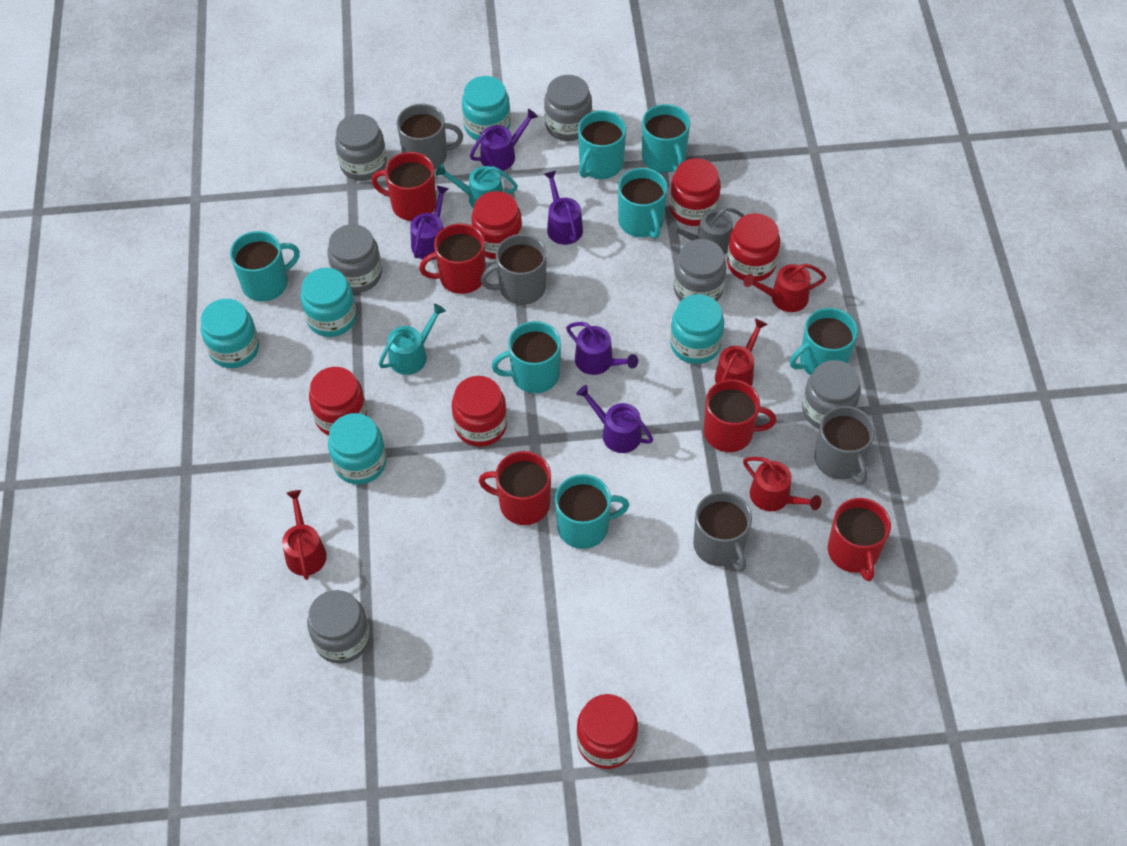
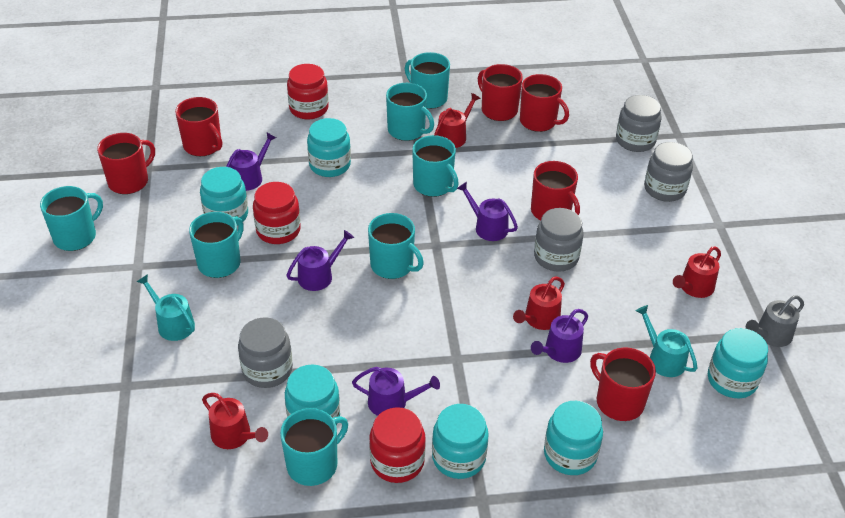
grey jar: [307,590,370,664] [328,224,382,293] [335,114,387,181] [544,75,592,141] [673,239,726,301] [802,360,861,429] = 6 -> [238,317,293,388] [534,208,584,272] [616,95,662,152] [644,142,693,202] = 4
grey mug: [397,104,463,170] [480,234,547,305] [693,492,752,572] [814,406,875,484] = 4 -> none = 0
red jar: [309,367,367,435] [452,376,507,447] [471,191,522,259] [577,694,638,769] [670,158,721,226] [727,213,780,282] = 6 -> [253,182,301,244] [287,64,329,119] [369,407,426,483] = 3
red mug: [372,152,436,221] [419,223,486,294] [479,451,551,525] [704,379,776,452] [828,498,891,581] = 5 -> [97,133,155,194] [175,97,222,156] [478,64,523,121] [520,74,569,132] [531,161,580,221] [590,347,656,421] = 6
turquoise jar: [201,299,259,368] [300,268,357,337] [328,413,387,485] [462,76,510,140] [670,294,724,364] = 5 -> [200,167,248,226] [285,364,340,426] [307,118,351,177] [432,404,489,479] [544,401,603,475] [708,328,768,398] = 6

